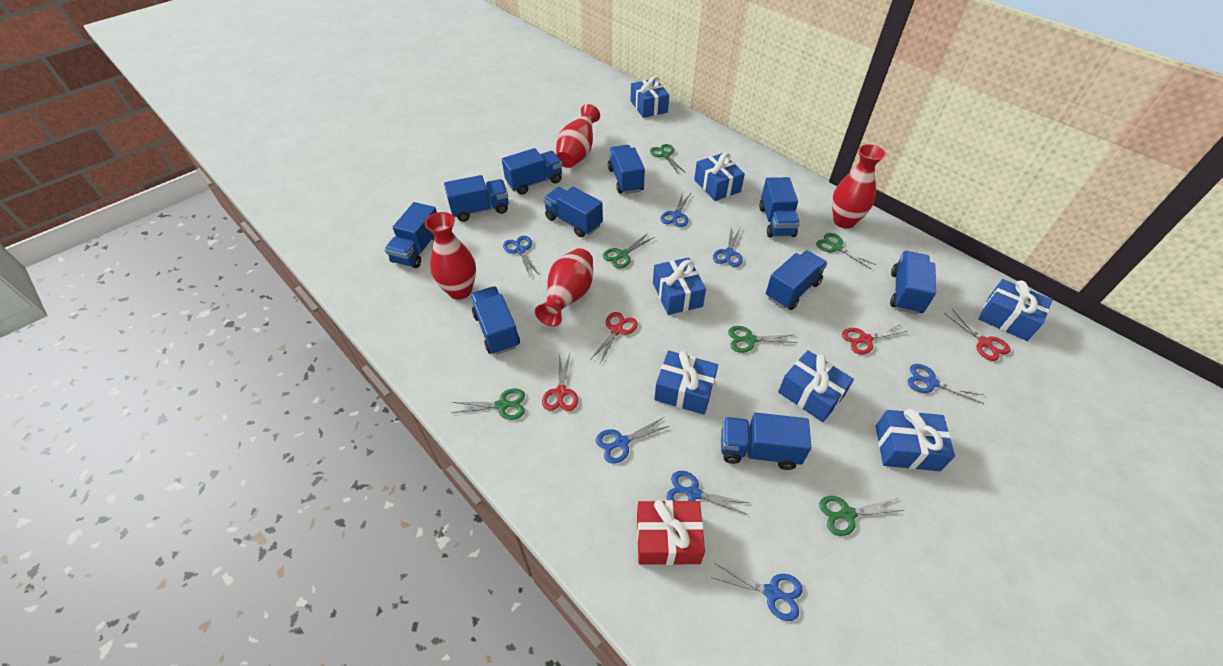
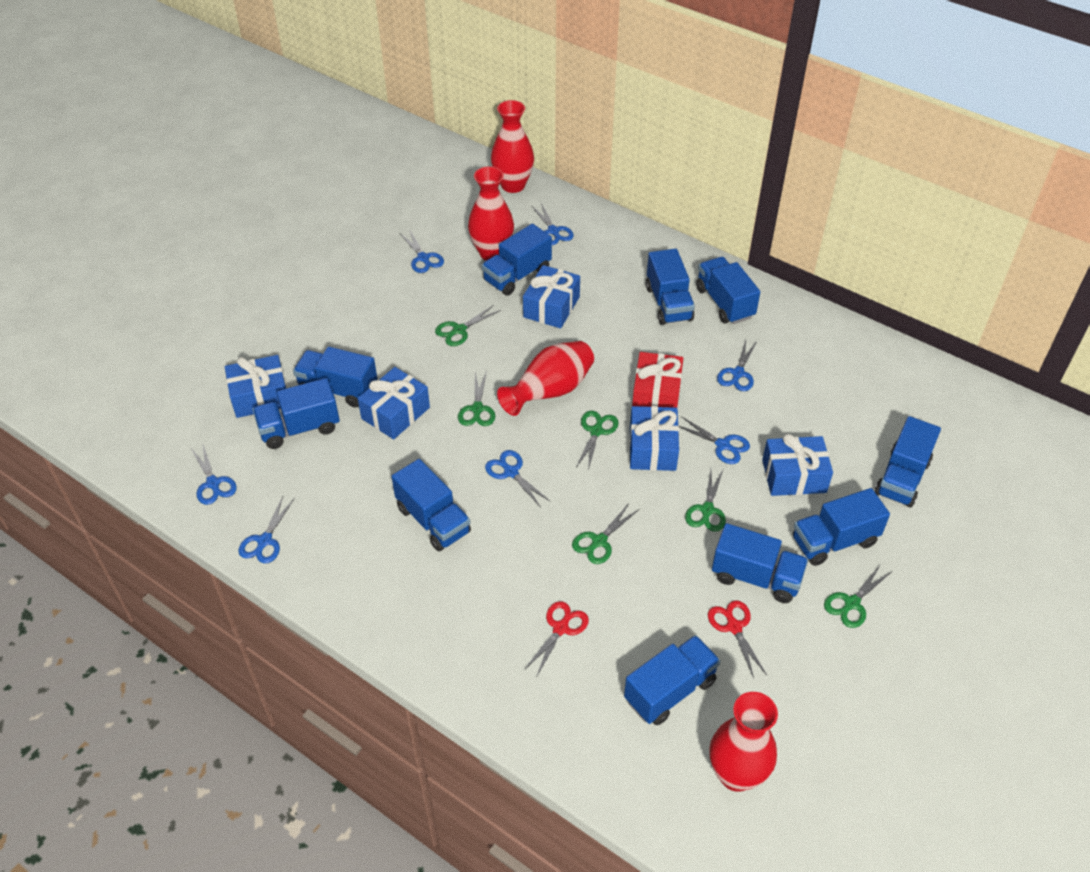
blue gift: [631,76,669,118] [653,257,706,315] [654,351,718,415] [694,153,745,201] [778,350,854,422] [876,409,955,471] [979,279,1052,341] = 7 -> [225,355,287,418] [358,367,430,439] [523,265,580,328] [629,406,679,471] [762,434,833,496] = 5
red scissors: [542,353,578,411] [590,312,638,364] [842,324,907,355] [945,309,1011,361] = 4 -> [524,601,589,676] [708,600,767,678] = 2

